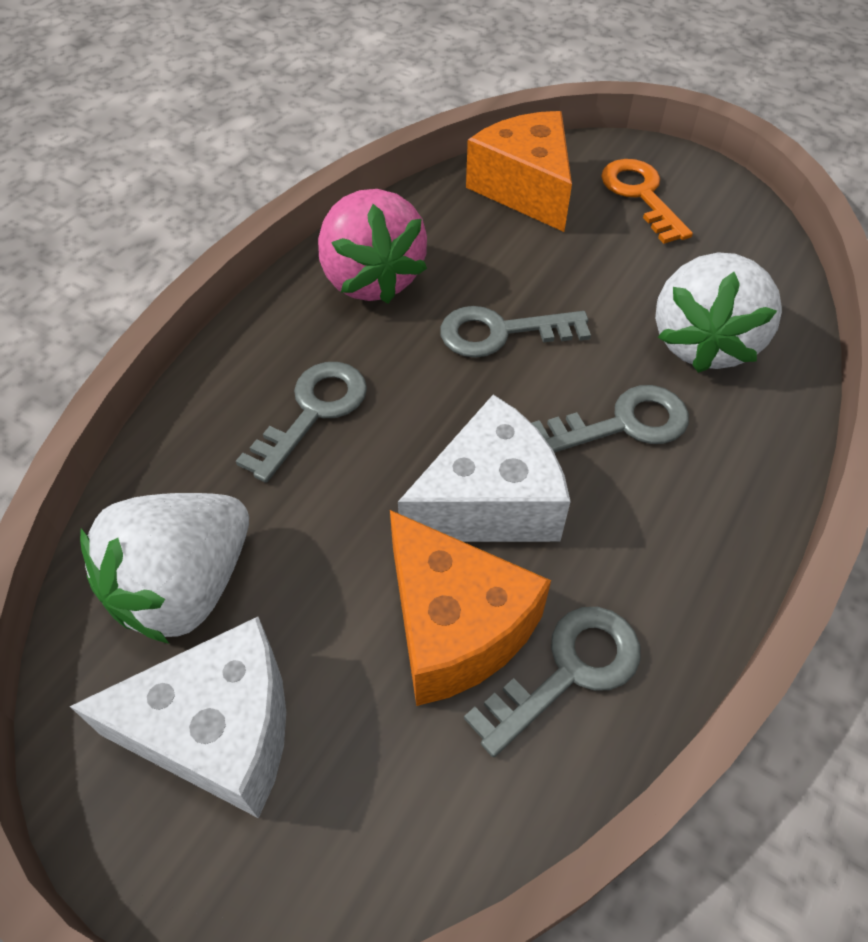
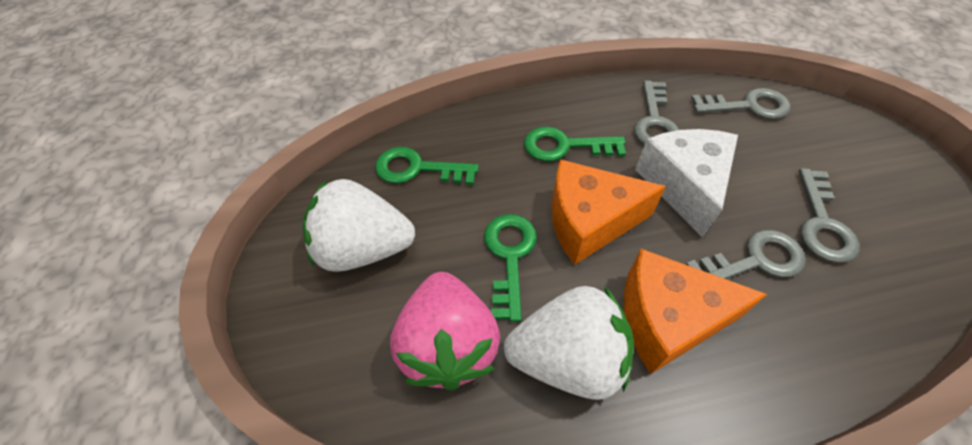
green key: none = 0 -> [375,147,479,185] [484,214,537,322] [524,127,626,161] = 3
orange key: [601,159,693,244] = 1 -> none = 0
white cheese: [69,617,286,818] [398,394,571,542] = 2 -> [635,129,738,238] = 1

